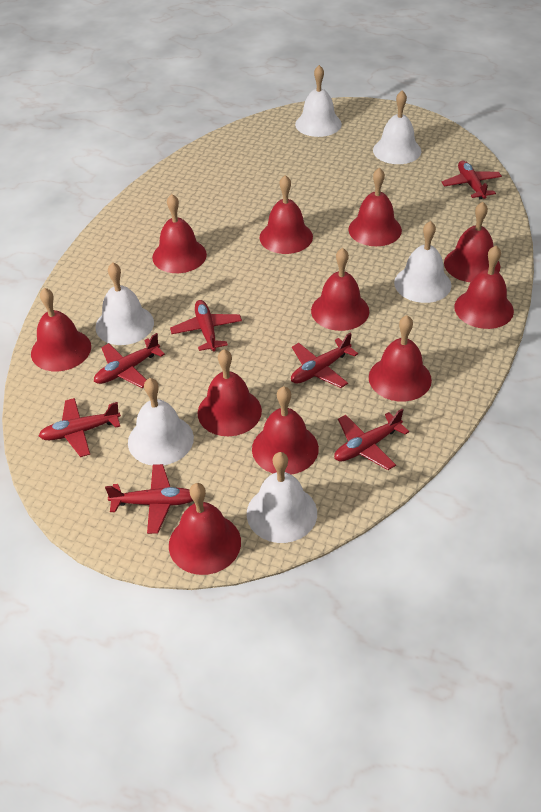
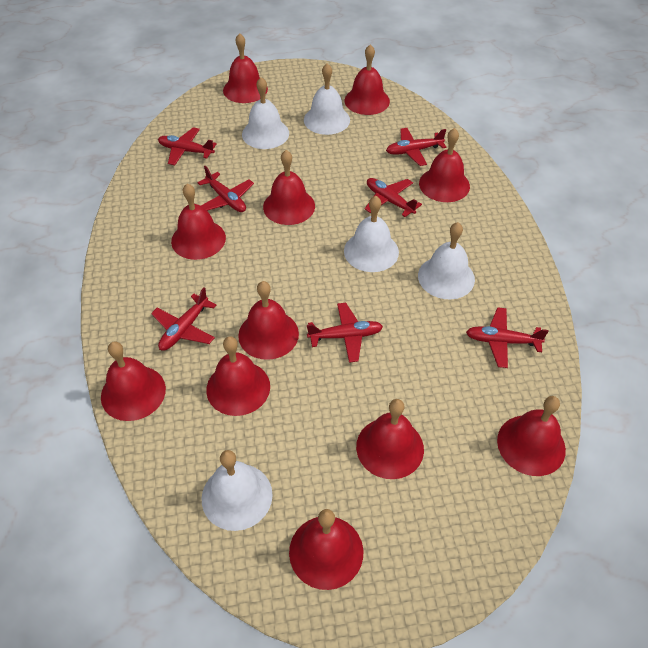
white bell: [95,262,154,345] [128,378,194,465] [247,452,317,543] [295,65,342,137] [373,90,421,164] [394,221,451,303] = 6 -> [202,450,273,531] [242,77,289,149] [304,63,350,135] [344,196,399,272] [418,222,475,299] = 5

